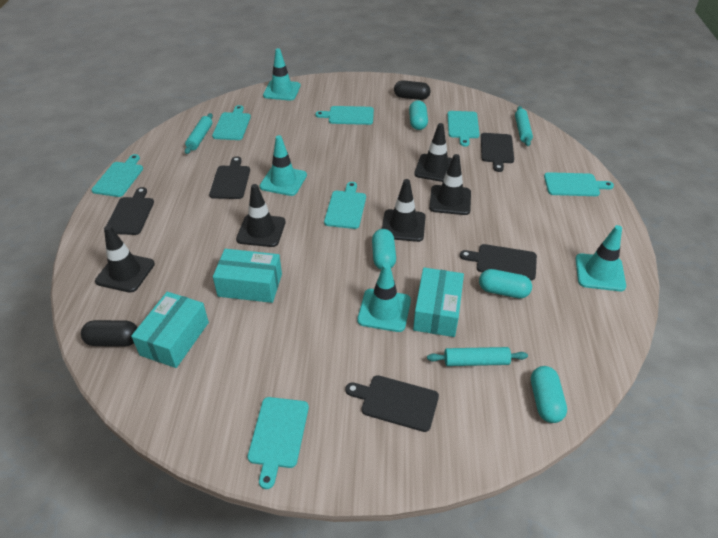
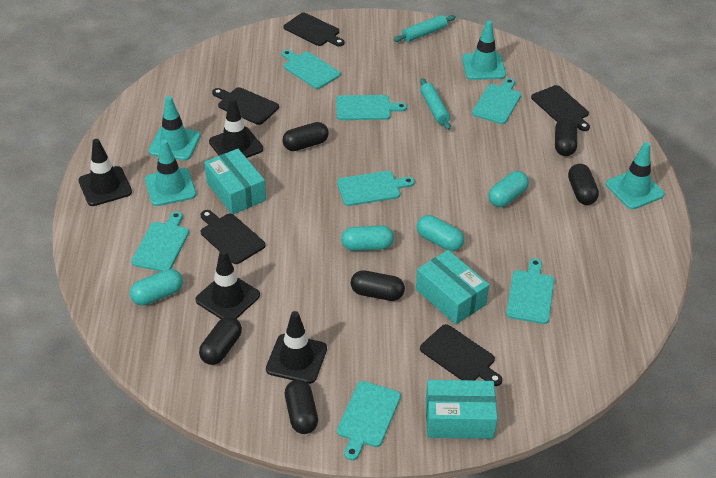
black capsule: [81,320,138,347] [394,80,430,100] = 2 -> [199,317,242,365] [282,122,329,151] [285,380,318,434] [351,270,405,301] [555,117,577,156] [568,164,599,205] = 6
black traffic cone: [95,225,155,293] [236,184,286,247] [382,179,426,242] [414,123,452,182] [429,154,471,215] = 5 -> [78,139,132,206] [196,250,260,319] [209,98,263,158] [266,311,327,384] = 4
turquoise rolling pin: [185,113,213,154] [427,347,528,366] [515,106,533,146] = 3 -> [393,15,456,42] [420,78,451,130] = 2

